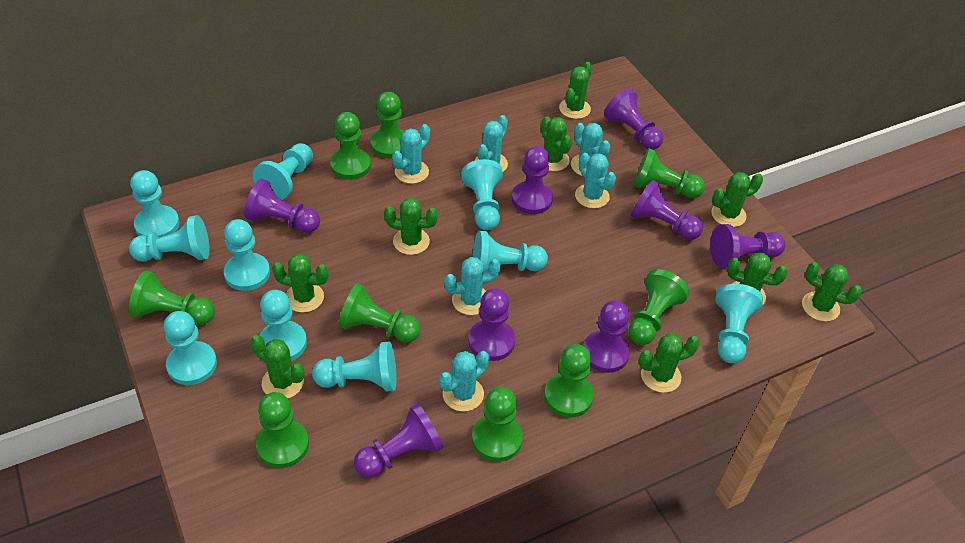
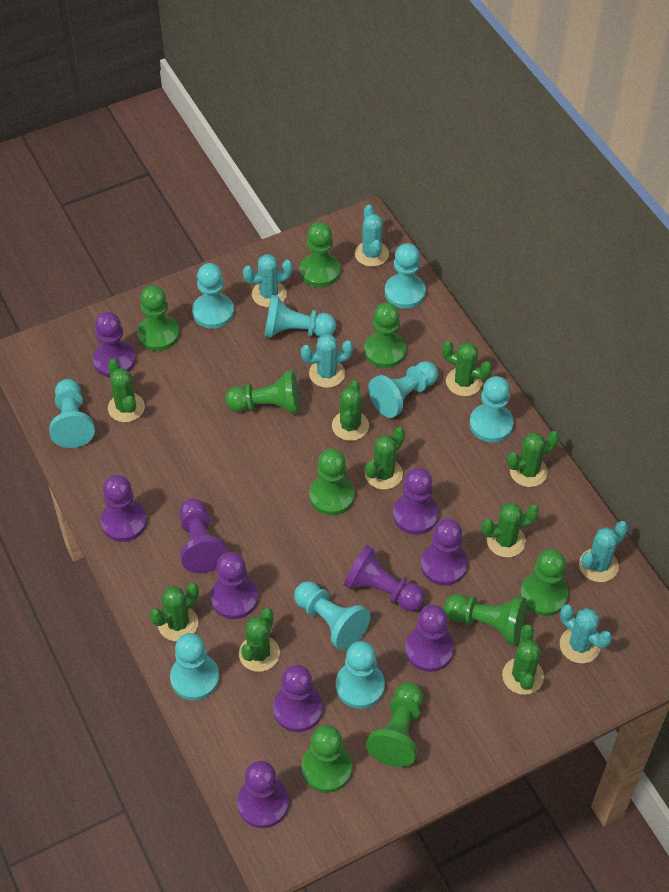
purple pawn: [244,179,320,233] [354,403,443,478] [468,288,515,361] [512,146,553,214] [583,300,630,373] [604,89,663,150] [630,180,703,240] [710,224,785,268] = 8 -> [93,312,136,377] [101,475,147,542] [179,498,228,573] [211,552,258,619] [237,761,289,828] [273,665,323,732] [344,545,425,611] [393,468,439,535] [405,604,454,672] [421,519,468,586] = 10
turquoise cactus: [392,124,430,184] [439,351,489,411] [444,257,501,315] [474,115,508,172] [571,123,610,176] [575,153,616,208] = 6 -> [243,254,293,307] [301,334,353,388] [355,205,389,267] [560,604,612,663] [579,521,628,582] = 5
turquoise pawn: [129,215,210,262] [130,170,180,238] [164,311,217,385] [224,219,270,291] [253,143,313,200] [259,290,307,361] [312,341,397,392] [461,159,503,230] [473,230,548,271] [715,284,763,363] = 10 -> [49,379,95,448] [170,633,220,701] [192,263,234,329] [265,295,336,337] [294,581,371,650] [336,641,385,709] [368,361,439,418] [385,243,426,309] [469,376,514,442] = 9

